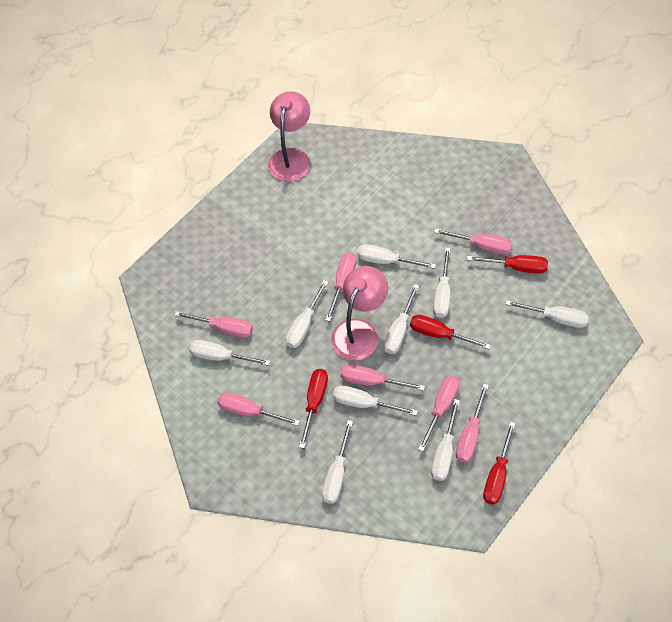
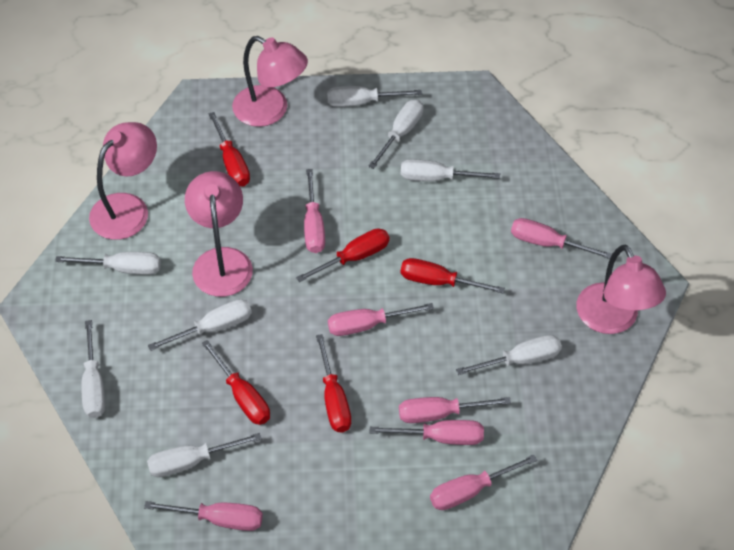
pink lamp: [268,91,310,182] [331,266,388,361] = 2 -> [89,122,157,240] [185,171,253,297] [232,36,308,127] [577,245,666,334] = 4
red screwdriver: [299,369,328,449] [410,315,491,349] [467,255,548,274] [483,422,516,505] = 4 -> [202,340,270,425] [209,112,250,187] [296,228,389,282] [316,334,351,432] [400,258,505,294] = 5
white screwdriver: [189,340,271,366] [286,280,328,348] [322,420,353,504] [333,385,418,416] [357,244,436,269] [384,284,419,354] [431,399,460,481] [433,248,450,318] [505,300,589,328] = 9 -> [55,252,161,275] [81,320,105,418] [147,433,262,477] [148,299,252,351] [327,86,422,107] [368,100,424,169] [401,159,500,181] [456,335,562,375] = 8

